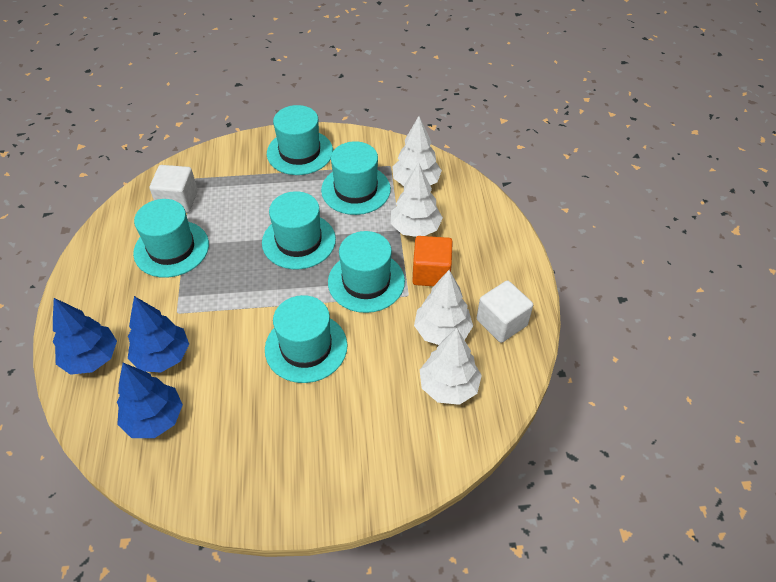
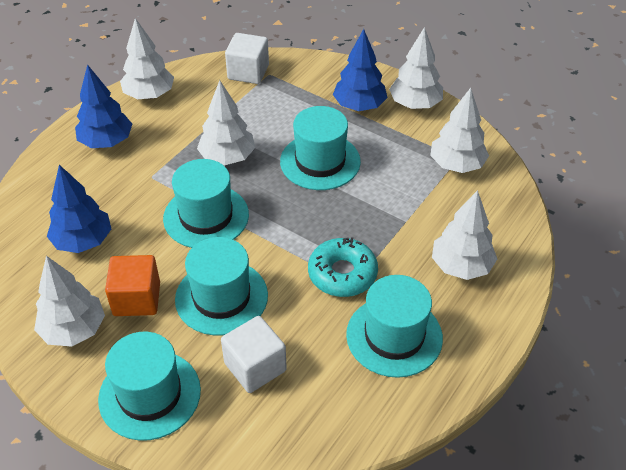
turquoise donut: none = 0 -> [308,237,378,297] = 1
turquoise hat: [133,199,209,278] [262,191,336,269] [265,295,347,383] [267,105,333,175] [321,141,391,215] [328,231,405,313] = 6 -> [98,332,201,441] [163,159,249,248] [175,237,268,335] [280,106,361,190] [346,275,443,378] = 5
white tree: [391,162,443,237] [392,116,442,186] [414,270,473,345] [420,328,482,405] = 4 -> [34,256,105,347] [120,18,174,99] [197,80,255,165] [389,27,443,109] [430,88,489,173] [432,190,497,280] = 6

